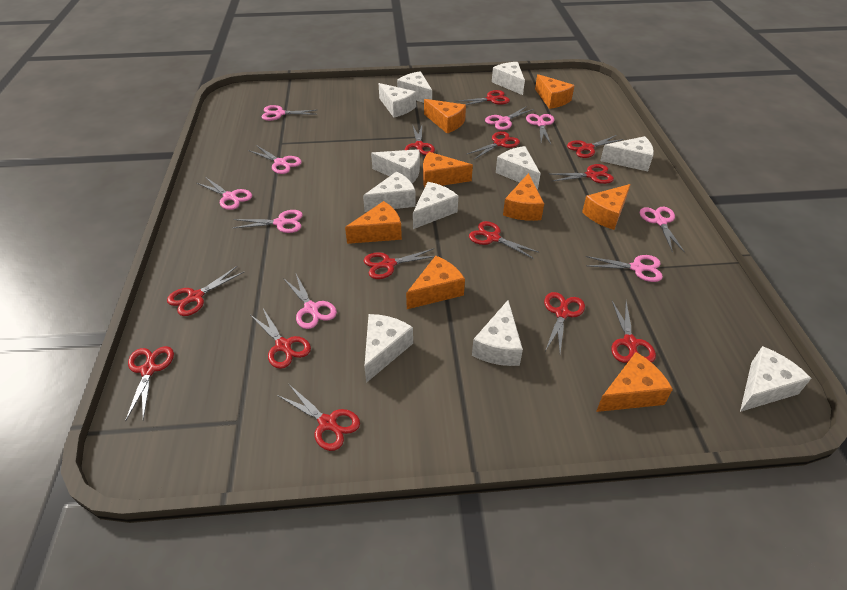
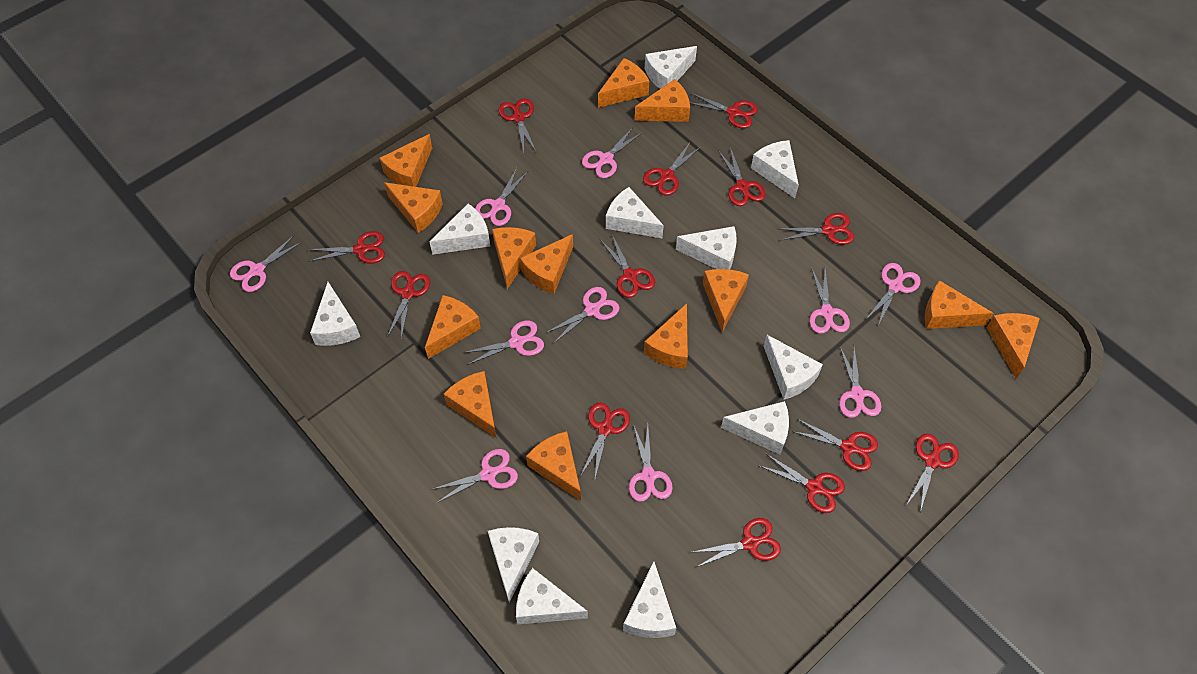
orange cheese: [345,201,402,244] [406,256,465,309] [423,152,473,188] [424,99,466,134] [503,173,544,221] [535,74,574,109] [582,184,631,230] [596,352,673,412] = 8 -> [380,134,432,187] [384,182,443,233] [425,295,481,359] [444,371,496,438] [492,227,536,289] [520,234,573,294] [526,431,581,501] [598,58,649,108] [635,79,690,122] [644,303,688,369] [703,269,749,332] [925,280,993,329] [986,313,1040,379] = 13
pink scissors: [197,178,252,210] [233,210,303,233] [248,145,302,174] [262,105,317,121] [283,274,337,329] [485,106,534,130] [526,114,554,144] [586,255,663,282] [640,207,685,253] = 9 -> [230,235,302,292] [431,449,518,503] [463,321,544,365] [475,168,528,226] [546,287,619,344] [582,127,643,178] [629,424,673,502] [810,267,850,334] [839,347,881,418] [866,263,920,326] = 10

